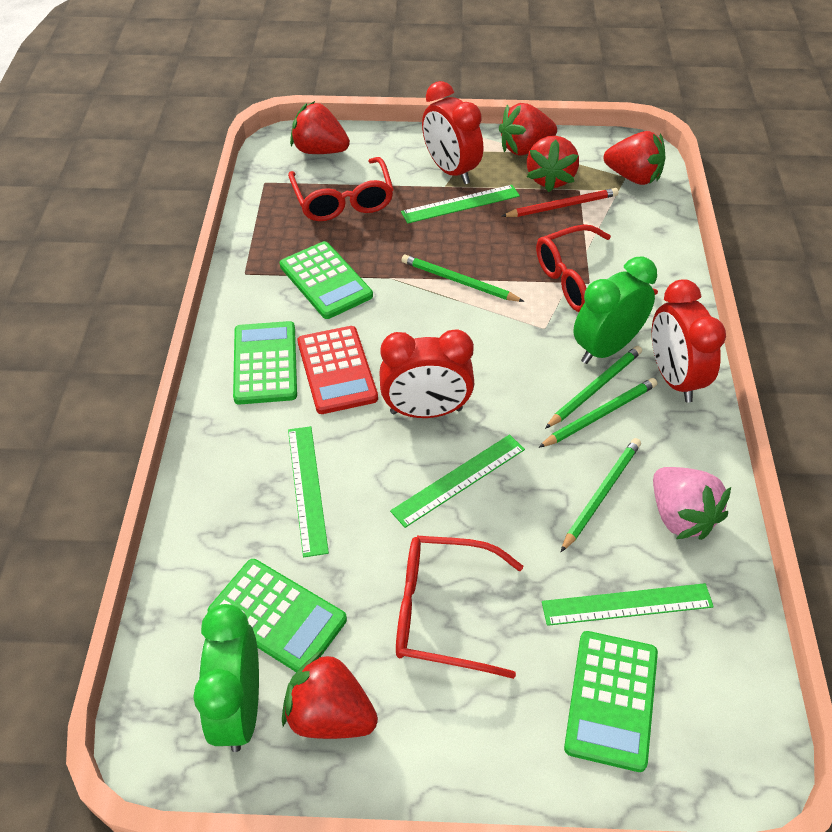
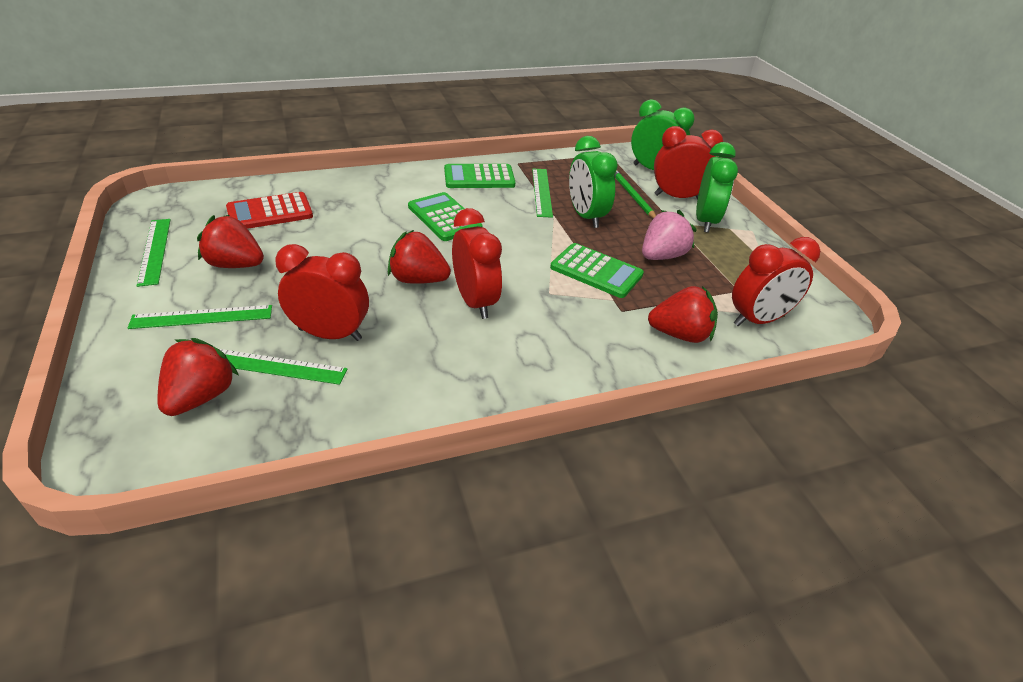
green calculator: [208,559,347,672] [233,321,297,404] [280,241,373,319] [564,631,658,772] = 4 -> [408,192,483,241] [444,164,515,188] [550,243,644,298] = 3
green clock: [193,604,259,752] [573,257,657,364] = 2 -> [569,136,618,228] [631,99,695,170] [696,142,738,233] = 3
green pencil: [401,255,524,302] [538,378,657,448] [545,346,642,429] [561,438,641,552] = 4 -> [614,170,656,219] = 1
red clock: [379,329,474,418] [422,81,483,184] [652,279,726,402] = 3 -> [275,244,369,341] [452,208,502,319] [654,126,723,199] [732,237,820,326] = 4
red glasses: [288,157,394,221] [396,536,523,679] [536,224,658,312] = 3 -> none = 0
red pencil: [502,188,618,217] = 1 -> none = 0
red strawberry: [282,649,378,739] [290,101,350,154] [499,103,557,155] [527,136,579,192] [604,131,665,185] = 5 -> [157,338,239,416] [197,215,264,268] [388,230,451,284] [648,286,718,343] = 4

